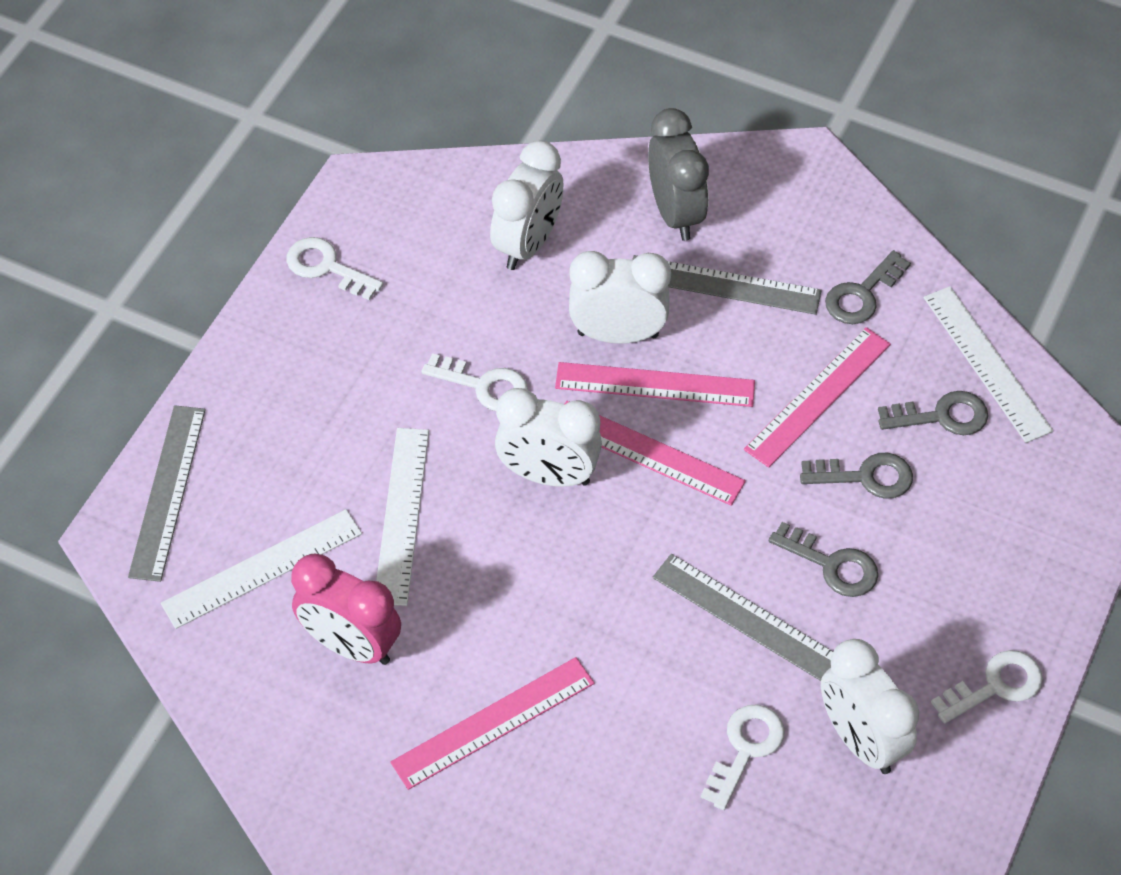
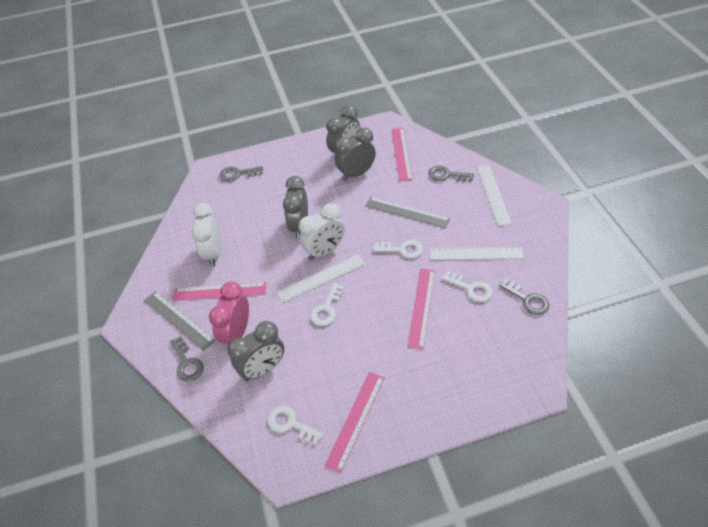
grey clock: [648,108,709,241] = 1 -> [228,321,284,381] [283,176,308,239] [326,105,360,154] [335,128,376,181] = 4
grey ruler: [128,405,206,582] [632,255,822,315] [653,554,833,681] = 3 -> [144,291,216,351] [365,197,450,228] = 2
white clock: [490,140,564,270] [495,388,602,487] [569,251,671,344] [821,639,919,774] = 4 -> [192,203,221,266] [299,203,345,260] = 2

